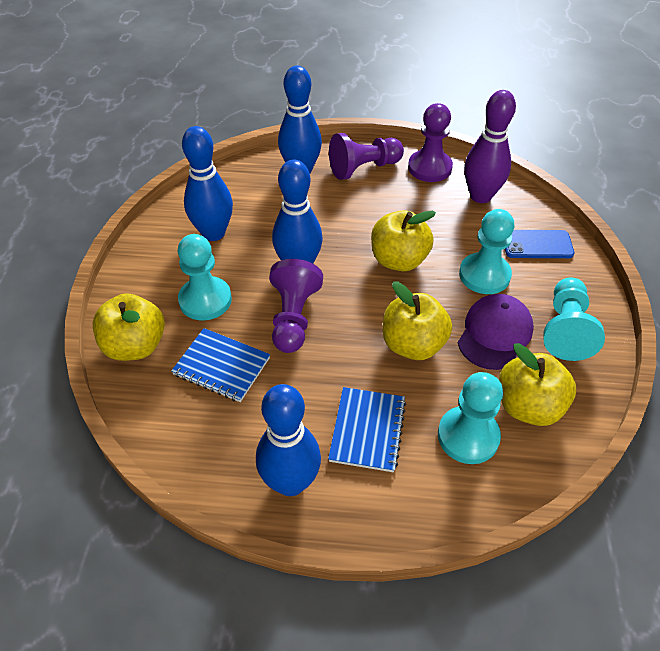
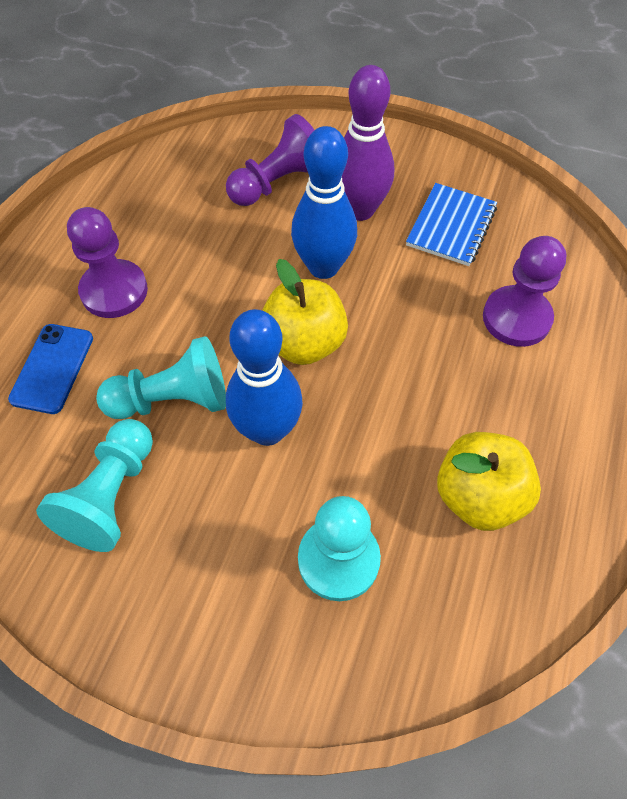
blue bowling pin: [182,126,233,241] [256,384,321,496] [272,160,323,263] [278,66,322,174] = 4 -> [226,309,303,446] [291,126,357,279] = 2
blue notebook: [171,328,270,402] [328,387,406,472] = 2 -> [406,183,497,266] = 1
purple cap: [458,294,534,370] = 1 -> none = 0
turquoise pawn: [178,234,232,320] [438,372,503,464] [459,209,514,294] [544,278,605,361] = 4 -> [36,419,153,552] [96,336,226,419] [298,496,381,601] = 3
yellow apple: [93,293,165,361] [371,210,436,271] [383,281,452,360] [499,343,576,426] = 4 -> [262,259,348,365] [437,432,541,531] = 2

